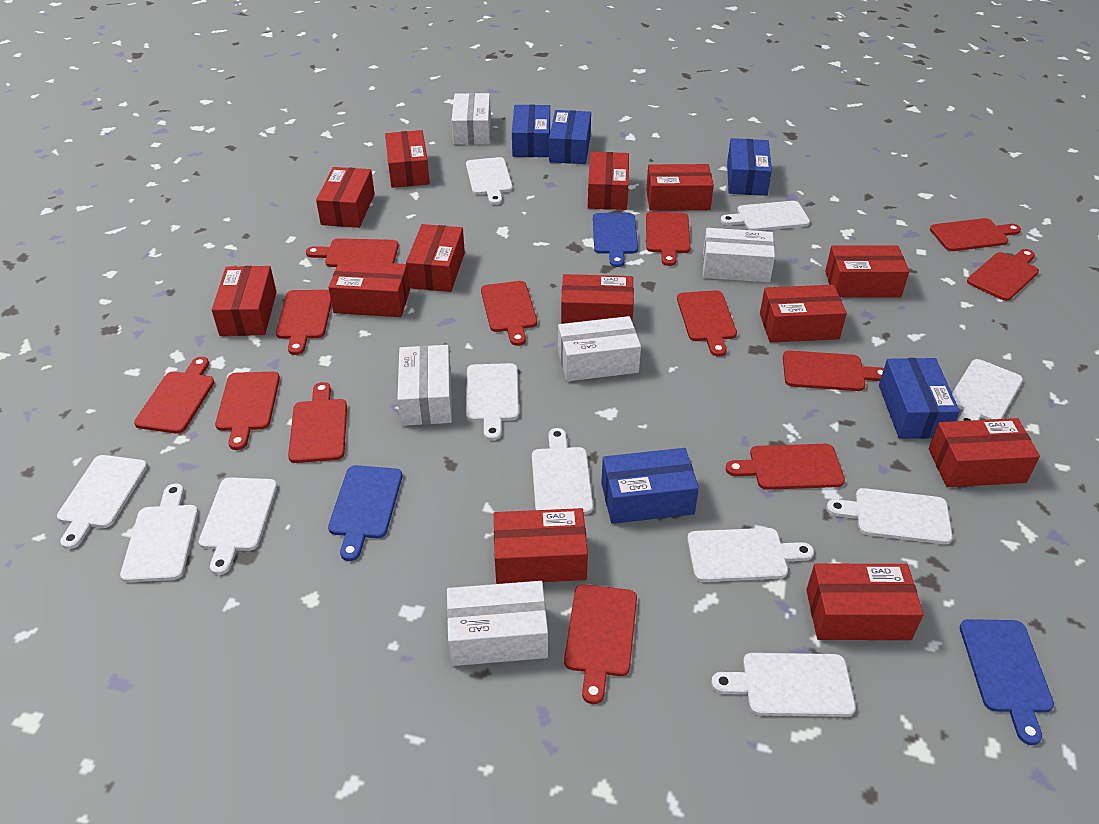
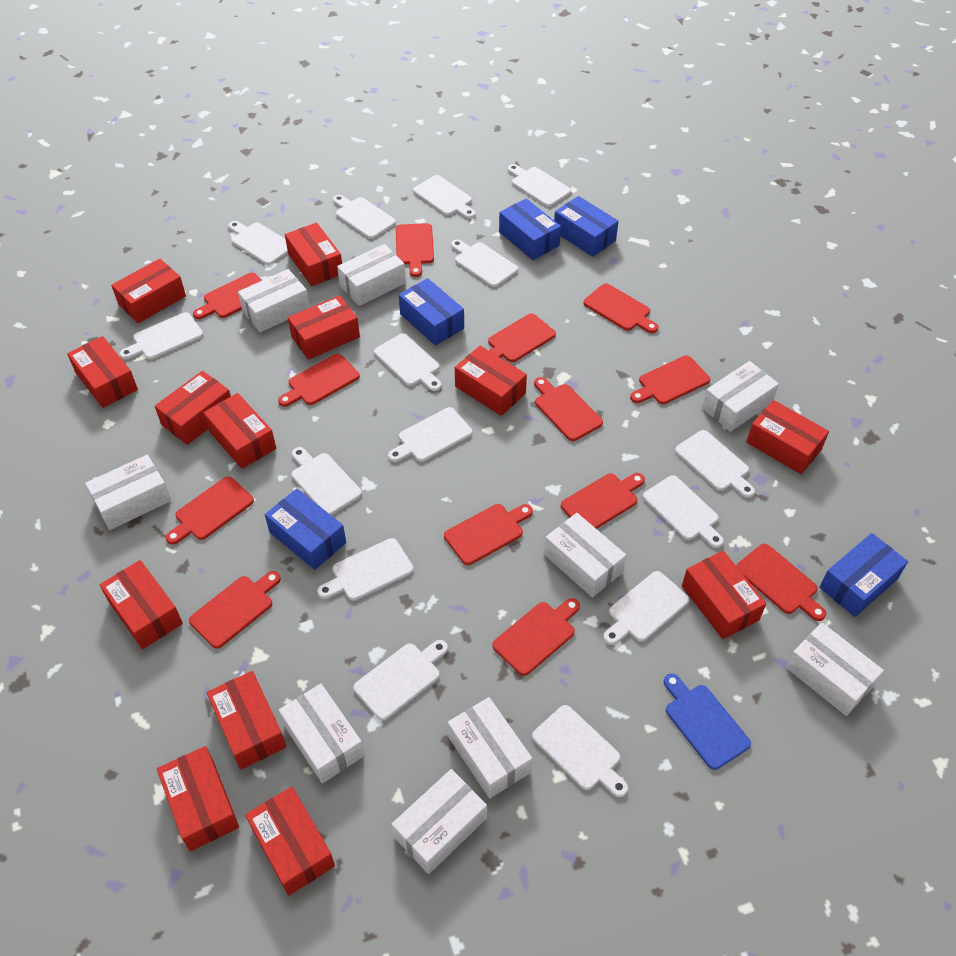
blue cutting board: [328,465,402,561] [593,213,638,267] [960,619,1054,745] = 3 -> [664,673,751,770] = 1
white box: [397,345,452,426] [447,581,548,666] [451,93,491,144] [558,316,641,381] [703,228,775,283] = 5 -> [85,455,171,530] [238,269,310,332] [279,684,364,783] [337,244,406,306] [392,769,487,874] [447,697,532,798] [544,513,626,598] [702,361,779,432] [786,623,884,716] = 9
white cutting board: [57,455,147,549] [120,483,198,582] [199,477,277,575] [466,157,513,205] [466,363,519,441] [532,428,593,515] [687,528,814,582] [711,653,856,717] [721,201,810,231] [826,488,953,544] [952,359,1023,421] = 11 -> [120,312,203,360] [228,221,288,265] [291,447,362,515] [317,538,413,601] [333,195,396,239] [353,640,448,721] [374,334,442,391] [388,407,472,462] [413,175,475,219] [451,239,518,287] [508,164,571,207] [532,705,628,797] [603,571,689,645] [643,475,724,548] [675,430,755,498] = 15

